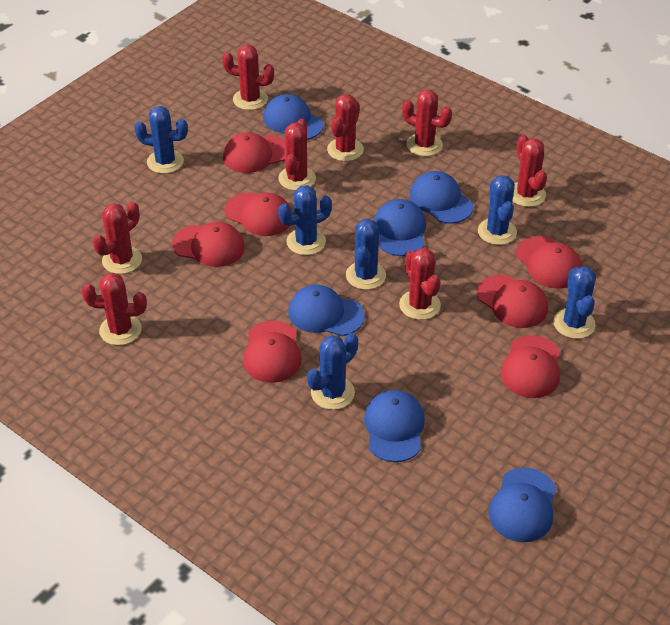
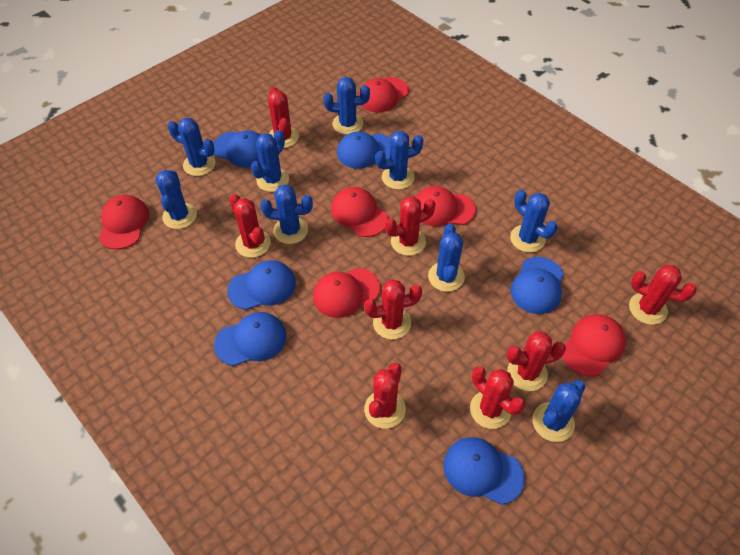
blue cactus: [134,106,188,174] [278,185,332,255] [307,333,358,410] [346,219,386,290] [478,175,517,245] [553,266,596,339] = 6 -> [155,170,197,229] [168,118,216,176] [251,130,289,192] [260,185,313,244] [323,77,370,135] [375,131,424,190] [428,223,465,292] [510,190,558,253] [532,380,586,442] = 9
red cap: [172,222,245,267] [223,132,286,173] [224,192,292,236] [243,321,302,383] [477,275,548,328] [501,335,560,398] [516,236,582,289] = 7 -> [99,195,149,250] [313,268,380,318] [331,187,388,237] [358,77,409,112] [415,186,476,227] [562,314,626,377] = 6

